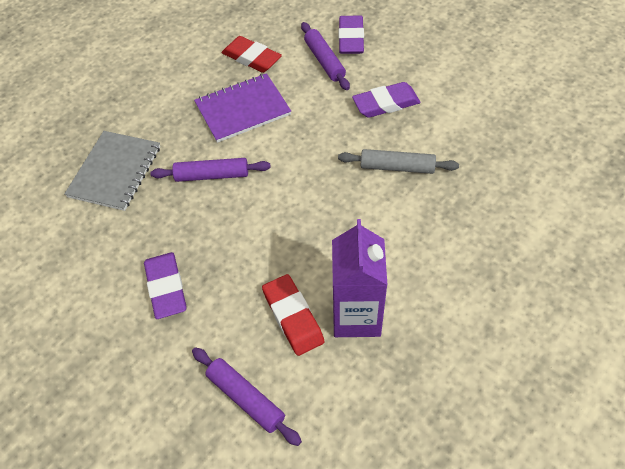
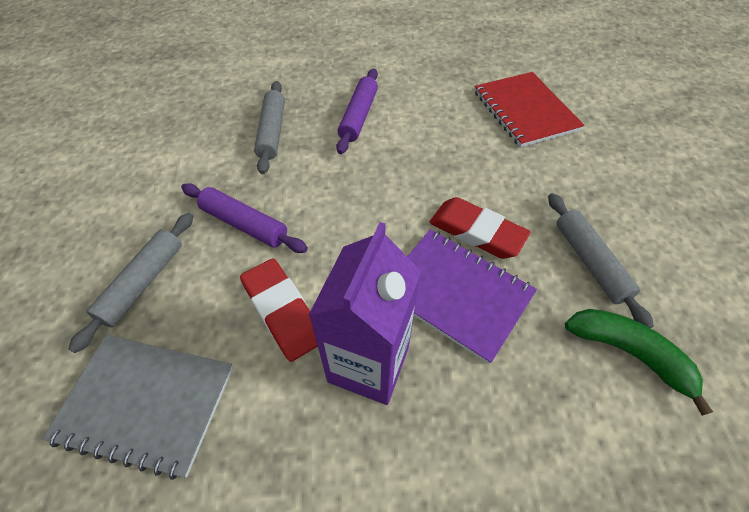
green banana: none = 0 -> [565,309,713,416] = 1
grey rolling pin: [338,149,459,174] = 1 -> [68,213,193,353] [254,81,285,174] [548,193,654,328] = 3
purple eraser: [144,252,187,319] [339,16,364,54] [352,82,421,118] = 3 -> none = 0
purple rolling pin: [150,158,271,182] [192,347,302,446] [301,22,350,90] = 3 -> [181,183,308,253] [336,69,378,154] = 2
red notebook: none = 0 -> [474,72,585,147] = 1

